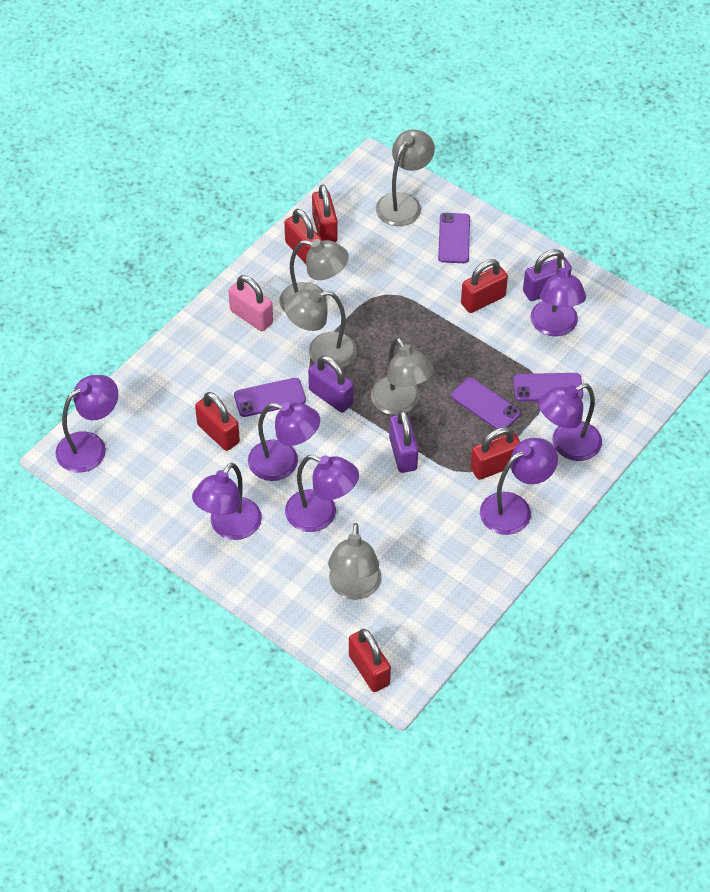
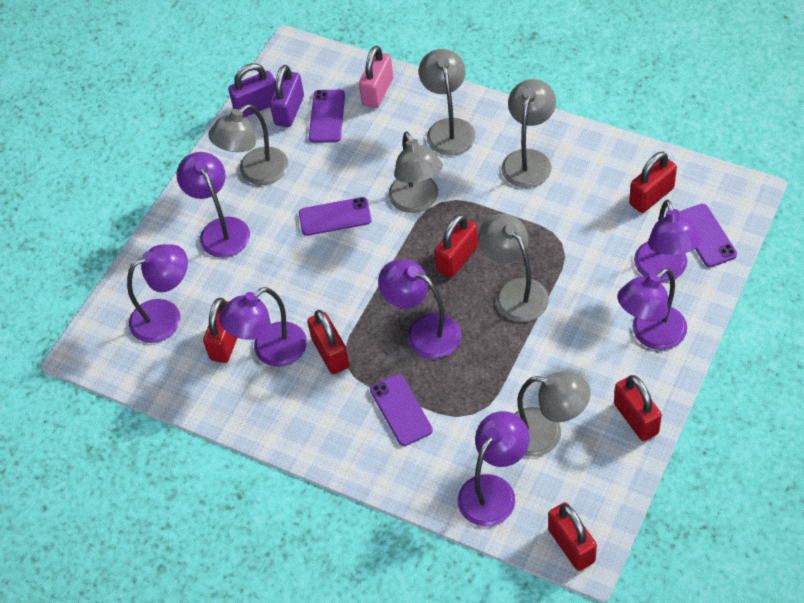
grey lamp: [279,239,349,312] [284,289,357,368] [328,523,382,600] [371,337,434,415] [376,129,435,226] = 5 -> [208,104,288,185] [388,131,443,213] [419,49,476,156] [478,214,549,322] [501,79,556,188] [514,371,591,457] = 6
purple padlock: [308,356,354,413] [389,410,418,473] [523,249,572,301] = 3 -> [228,63,276,117] [270,65,304,127] = 2

